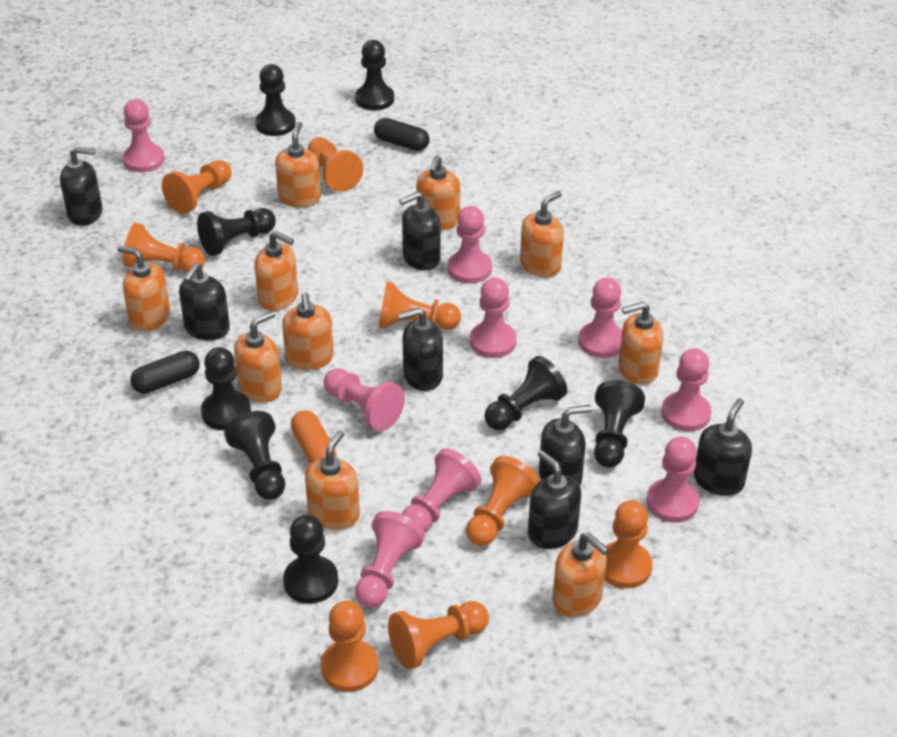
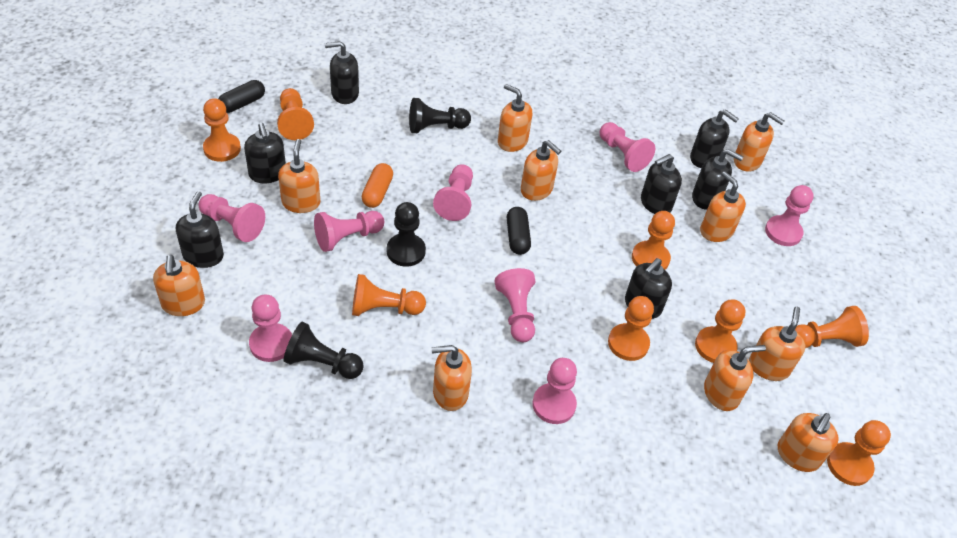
black pawn: [197,208,276,256] [201,347,251,430] [224,411,285,500] [255,64,296,136] [283,515,338,604] [355,40,394,110] [484,356,567,430] [594,380,645,467] = 8 -> [283,322,364,379] [387,202,426,267] [409,98,471,133] = 3
pink pawn: [123,99,165,172] [324,368,405,431] [355,511,425,608] [402,448,481,532] [448,206,492,284] [470,278,517,358] [578,278,622,358] [647,437,699,523] [661,348,711,431] = 9 -> [198,194,265,242] [249,294,292,362] [314,211,384,252] [433,164,473,221] [495,268,535,342] [532,358,577,424] [600,122,655,172] [765,185,814,246] = 8

